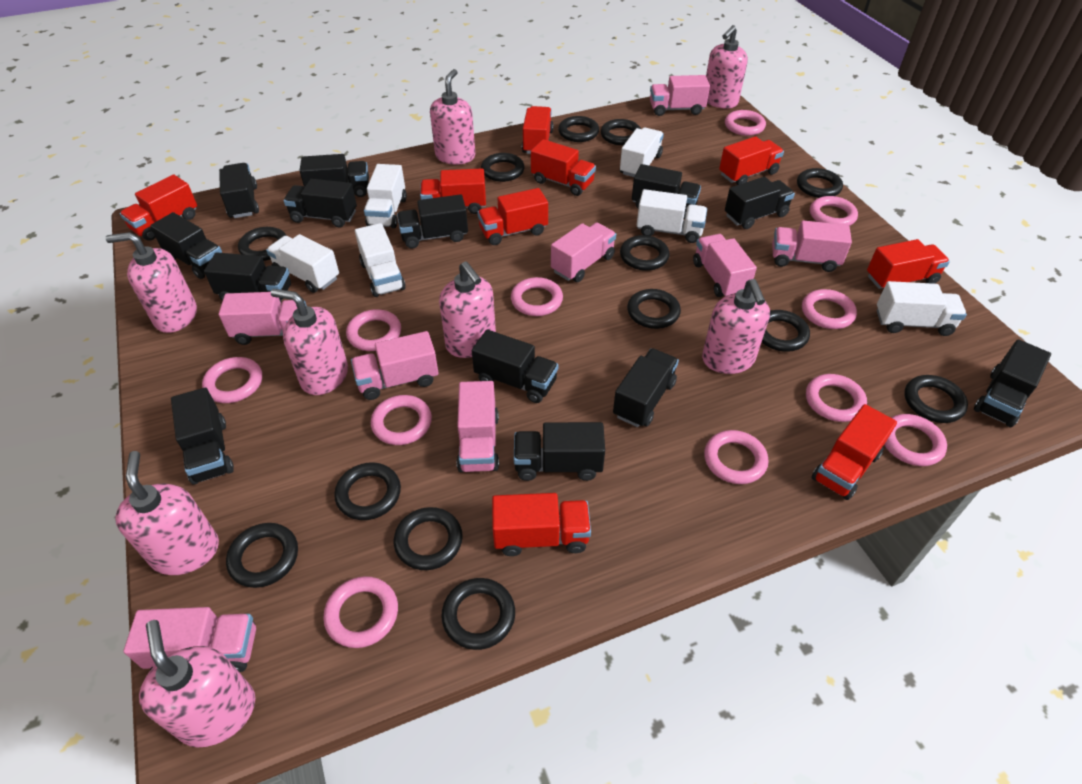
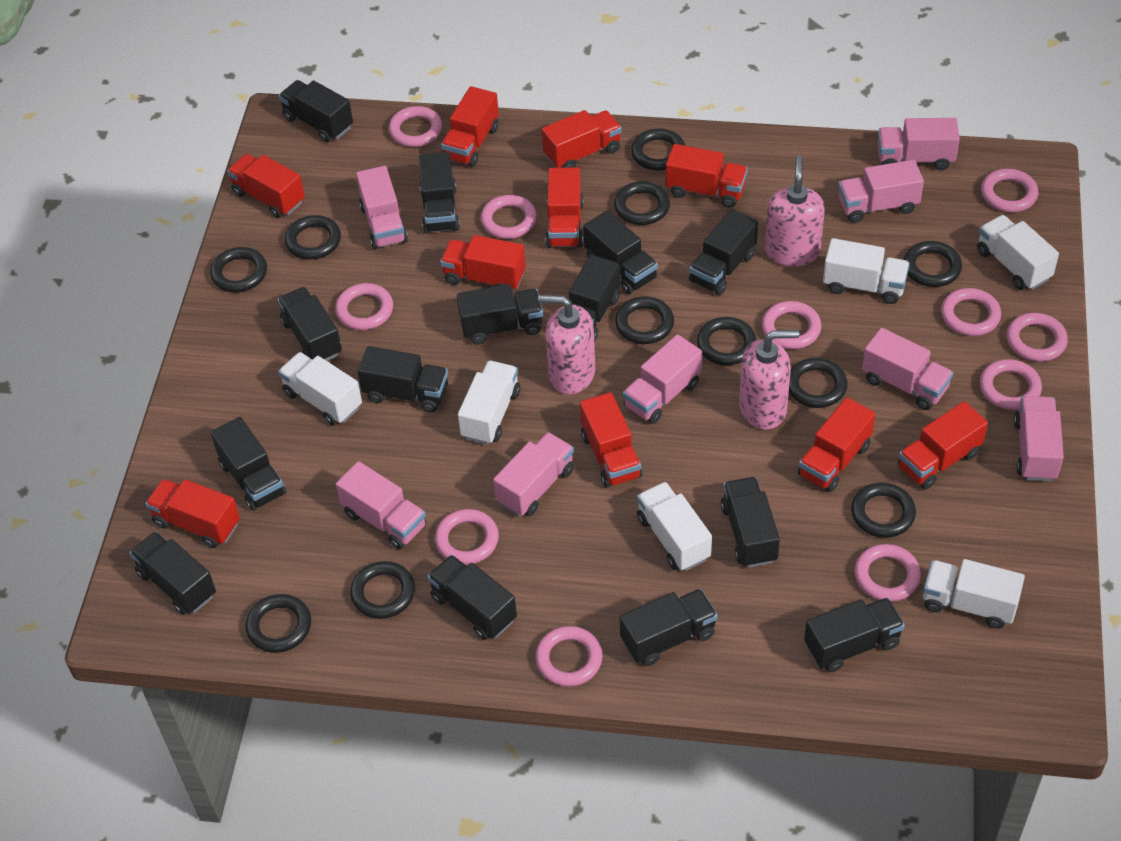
black ring: [226,523,298,588] [238,227,287,261] [334,462,401,520] [394,507,463,570] [441,578,515,650] [481,153,525,182] [558,116,599,142] [601,119,641,145] [620,235,670,271] [627,289,681,329] [762,310,810,352] [797,168,843,198] [905,375,968,423] = 13 -> [210,247,267,292] [245,594,311,653] [285,215,341,260] [350,561,415,619] [614,181,670,225] [615,296,674,344] [631,128,685,170] [697,317,756,365] [789,358,848,408] [851,482,916,538] [904,241,962,287] = 11
black truck: [150,212,222,279] [171,387,234,484] [204,252,291,303] [219,163,259,218] [283,179,357,227] [299,154,369,197] [397,194,468,248] [472,330,558,403] [514,422,605,481] [613,348,679,427] [632,164,701,219] [725,177,795,229] [974,339,1051,427] = 13 -> [129,531,216,615] [211,417,286,511] [278,287,342,361] [279,80,353,142] [357,346,448,412] [419,152,460,234] [427,555,517,640] [457,284,543,345] [569,255,620,342] [583,210,658,294] [620,589,718,666] [689,209,758,295] [721,477,780,568] [804,598,905,672] = 14
pink soap dispenser: [105,232,197,333] [115,451,219,575] [139,620,255,747] [271,289,348,395] [430,69,475,165] [439,261,496,358] [702,279,770,374] [706,25,748,108] = 8 -> [538,295,595,394] [739,330,799,430] [765,156,825,267] = 3
red truck: [120,175,197,241] [420,169,486,214] [477,188,548,245] [492,493,591,556] [522,106,554,154] [531,139,596,196] [719,136,784,185] [812,404,897,500] [867,239,950,289] = 9 -> [145,479,240,548] [227,154,305,218] [440,235,526,289] [441,86,499,167] [542,110,622,168] [545,167,584,248] [580,392,642,488] [666,144,748,208] [798,398,876,492] [898,401,988,489] = 10

